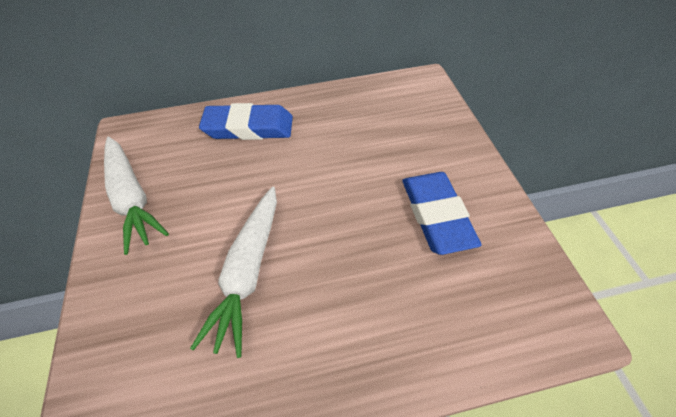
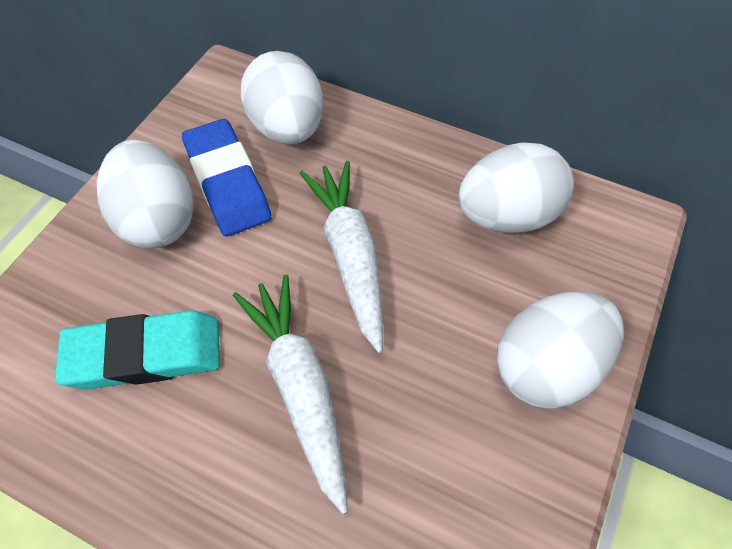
blue eraser: [199,103,293,140] [402,172,481,255] = 2 -> [182,119,272,236] = 1
turquoise eraser: none = 0 -> [55,311,220,389] = 1
white egg: none = 0 -> [97,140,194,249] [241,51,323,145] [458,142,574,233] [497,291,624,409] = 4

